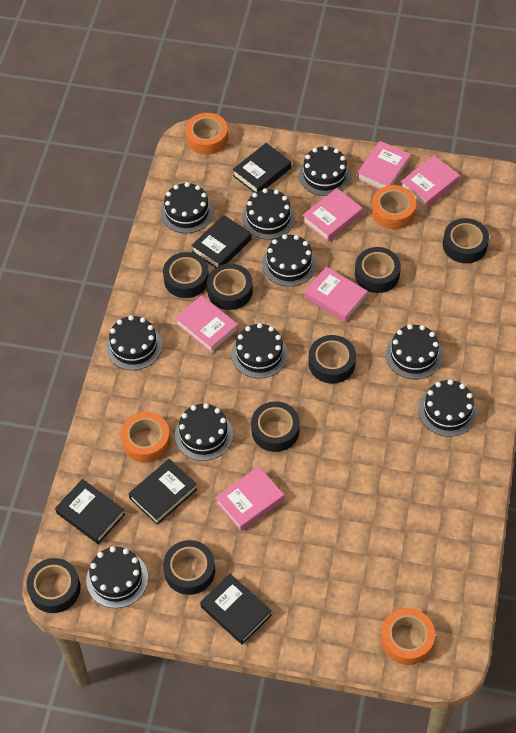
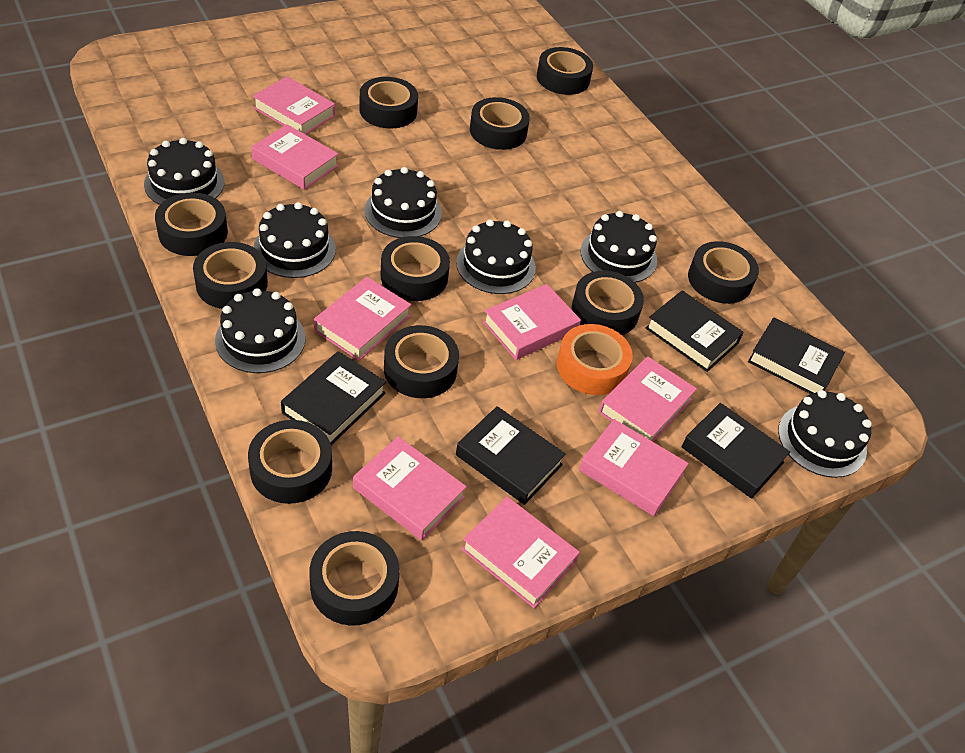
black cake: [86,546,148,608] [106,315,162,370] [161,182,213,233] [175,403,233,461] [232,323,288,378] [242,188,295,240] [262,234,316,287] [299,146,351,196] [386,324,442,379] [419,379,477,437] = 10 -> [144,138,225,205] [215,289,305,373] [253,202,336,278] [364,167,442,238] [456,219,536,294] [580,211,657,283] [778,390,872,478] = 7
black tape: [27,558,81,613] [163,252,209,298] [163,540,215,595] [207,264,253,310] [251,401,300,452] [309,335,356,384] [355,247,401,293] [443,218,489,263] = 8 -> [155,193,228,256] [193,242,268,309] [248,420,332,504] [309,531,400,626] [359,77,418,128] [381,236,450,301] [384,325,459,398] [470,97,530,150] [537,47,593,95] [572,271,644,335] [688,241,759,304] = 11
orange tape: [121,412,171,463] [185,113,228,155] [371,185,416,229] [381,608,435,665] = 4 -> [557,324,633,395] = 1
pink book: [175,295,238,353] [215,466,284,531] [302,188,363,242] [304,267,368,322] [357,141,411,189] [401,155,460,208] = 6 -> [251,124,339,190] [253,76,335,135] [314,277,411,361] [353,436,467,540] [461,497,580,608] [483,284,581,360] [579,419,689,516] [599,357,697,442] = 8

